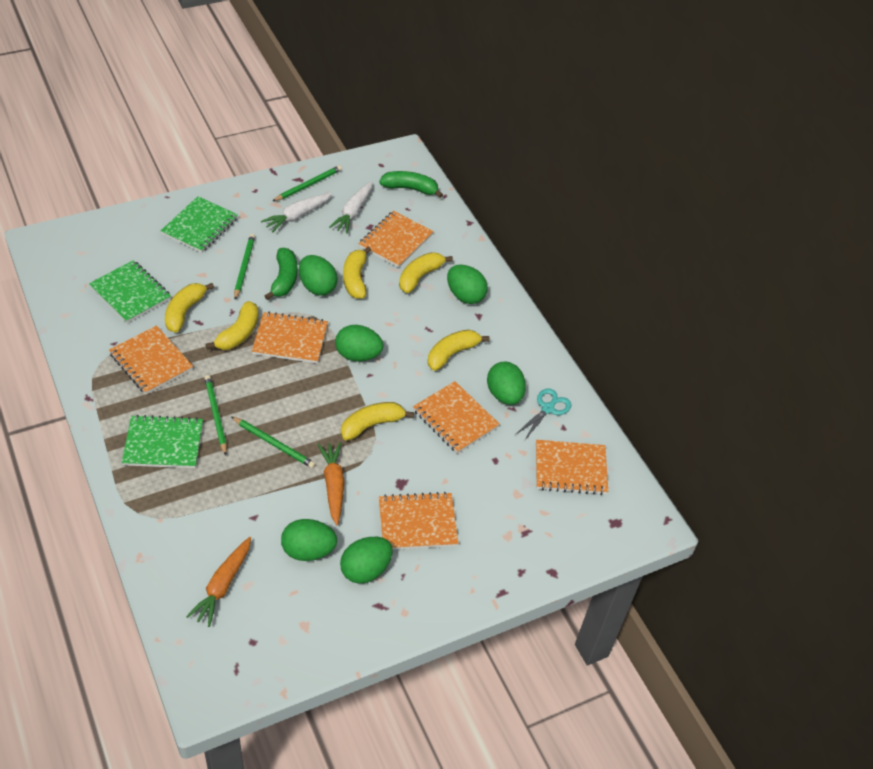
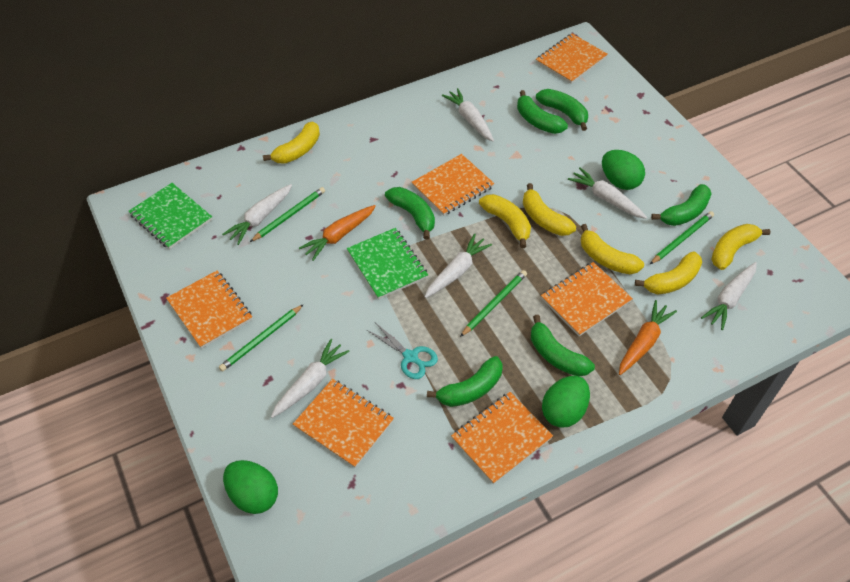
green banana: [265,248,298,300] [379,171,443,198] = 2 -> [385,187,435,240] [427,356,503,407] [517,90,568,134] [531,315,595,376] [536,89,588,131] [651,184,712,226] = 6
green egg: [281,519,337,561] [299,255,338,296] [335,325,384,361] [340,537,393,584] [447,265,488,304] [487,361,526,405] = 6 -> [223,460,278,514] [542,376,590,428] [602,150,645,190] = 3
green notebook: [89,260,171,323] [122,415,203,468] [161,196,238,253] = 3 -> [129,183,212,249] [347,228,428,300] = 2
white carrot: [261,193,332,233] [329,181,372,234] = 2 -> [222,184,292,245] [271,339,350,418] [425,233,492,298] [442,88,494,142] [568,167,647,219] [701,262,757,330] = 6

